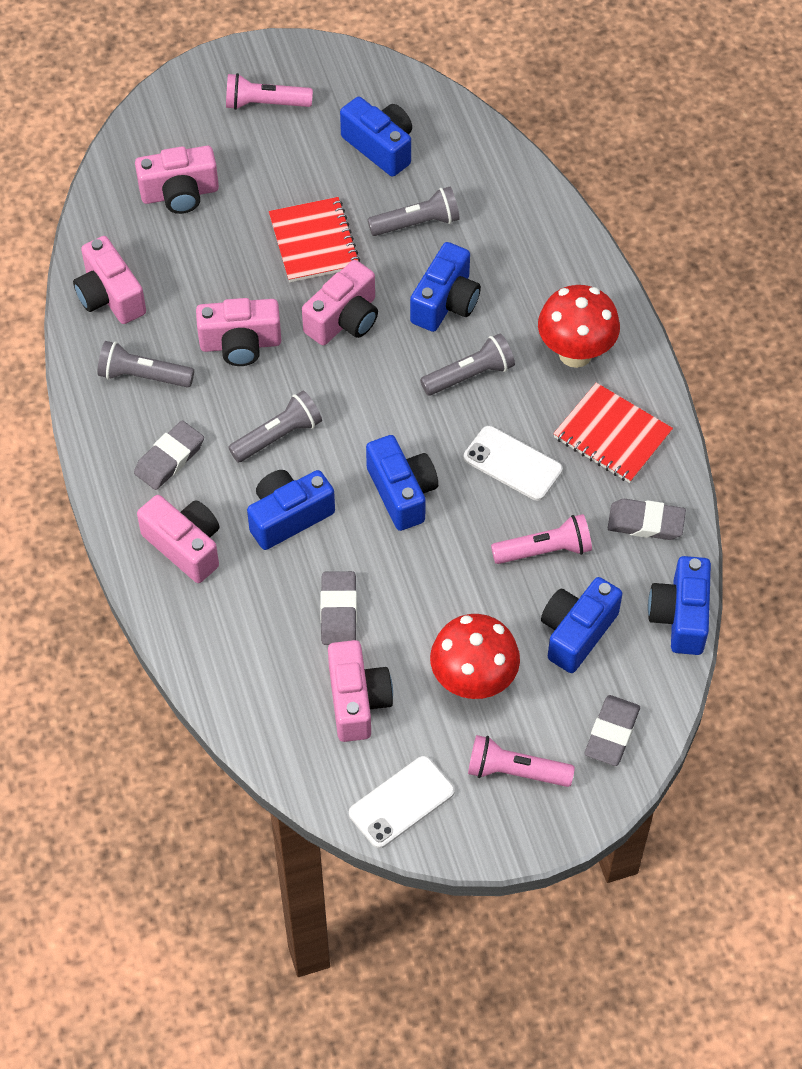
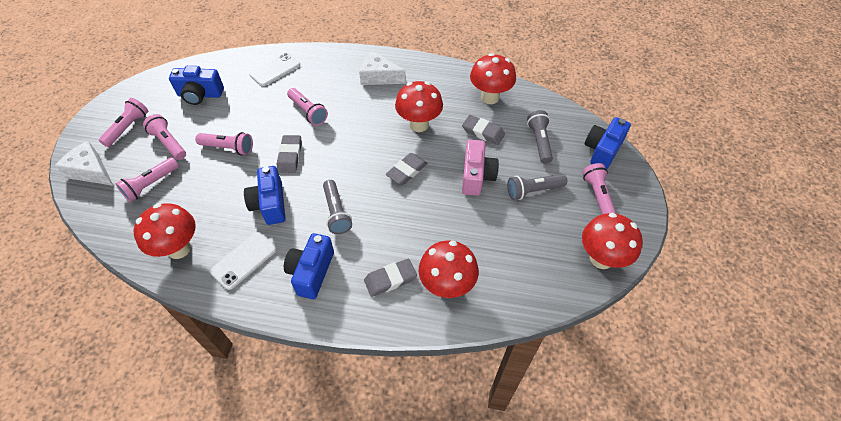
blue camera: [247,470,335,550] [340,97,412,177] [366,435,438,531] [410,242,481,332] [541,577,622,673] [648,556,711,655] = 6 -> [169,66,224,105] [244,166,286,225] [284,233,334,299] [585,117,631,169] = 4
grey flashlight: [97,341,194,388] [228,391,322,462] [368,187,460,236] [420,334,515,396] = 4 -> [323,180,352,234] [507,174,567,200] [527,110,553,164] = 3
pink camera: [73,236,146,324] [135,146,219,214] [137,495,219,583] [196,298,281,366] [302,260,378,345] [328,640,393,742] = 6 -> [462,140,499,196] = 1
pink flashlight: [226,73,313,110] [468,735,575,787] [491,514,592,564] = 3 -> [99,98,148,147] [116,157,179,202] [143,114,186,160] [195,132,253,155] [287,88,328,126] [582,163,616,214] = 6
red mushroom: [430,614,520,699] [538,285,620,368] = 2 -> [133,203,196,259] [395,81,443,132] [419,240,479,298] [470,53,516,104] [582,213,643,269] = 5
red notebook: [269,197,360,282] [553,383,673,483] = 2 -> none = 0
white cheese: none = 0 -> [55,141,113,186] [359,51,406,85] = 2

